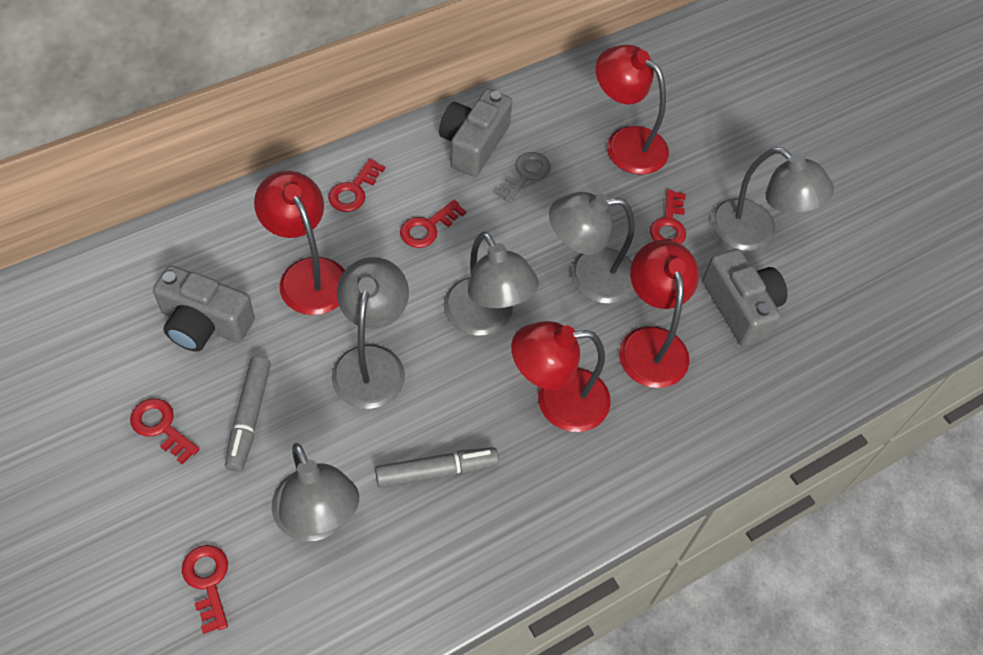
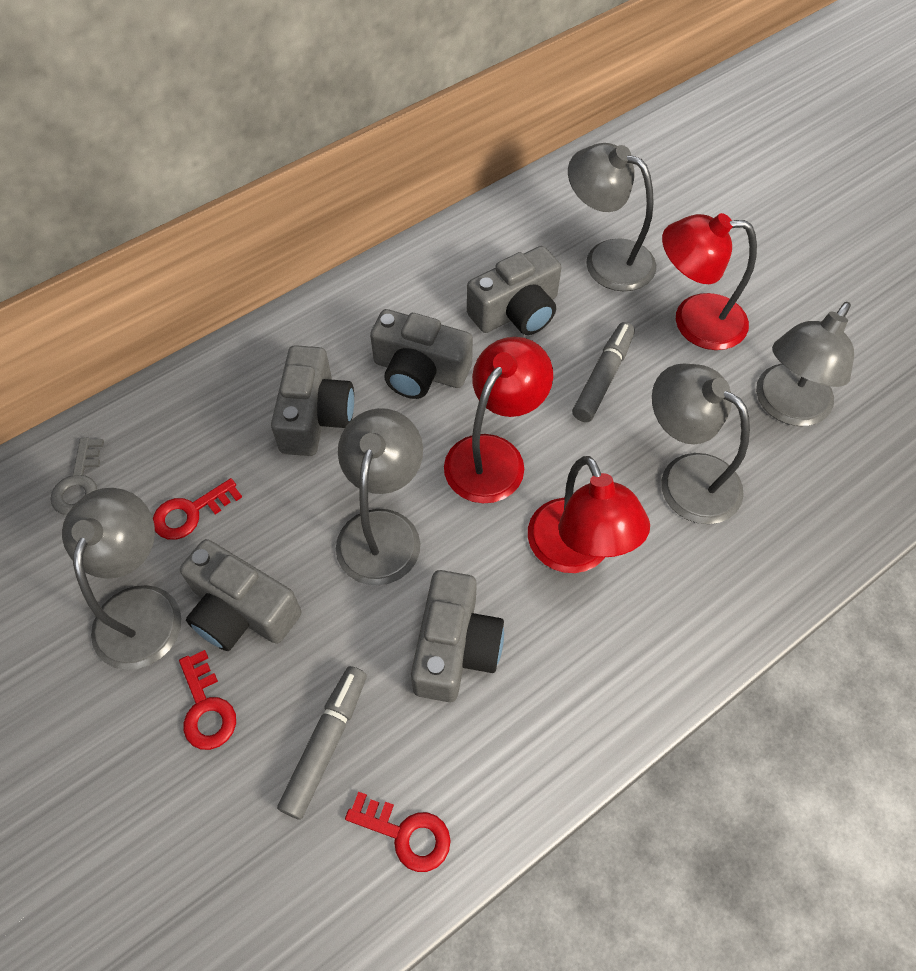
grey camera: [153,265,255,352] [439,89,512,177] [703,249,788,347] = 3 -> [180,539,301,651] [271,345,354,456] [370,309,473,399] [411,570,504,702] [467,246,561,335] = 5
red key: [130,398,200,464] [182,545,228,634] [328,159,385,212] [400,200,466,248] [650,190,686,244] = 5 -> [153,478,242,540] [179,650,236,750] [345,792,451,872] = 3
red lamp: [254,171,345,315] [511,321,611,432] [596,45,669,175] [619,240,699,388] = 4 -> [444,337,553,503] [528,456,650,573] [662,213,757,350] = 3

